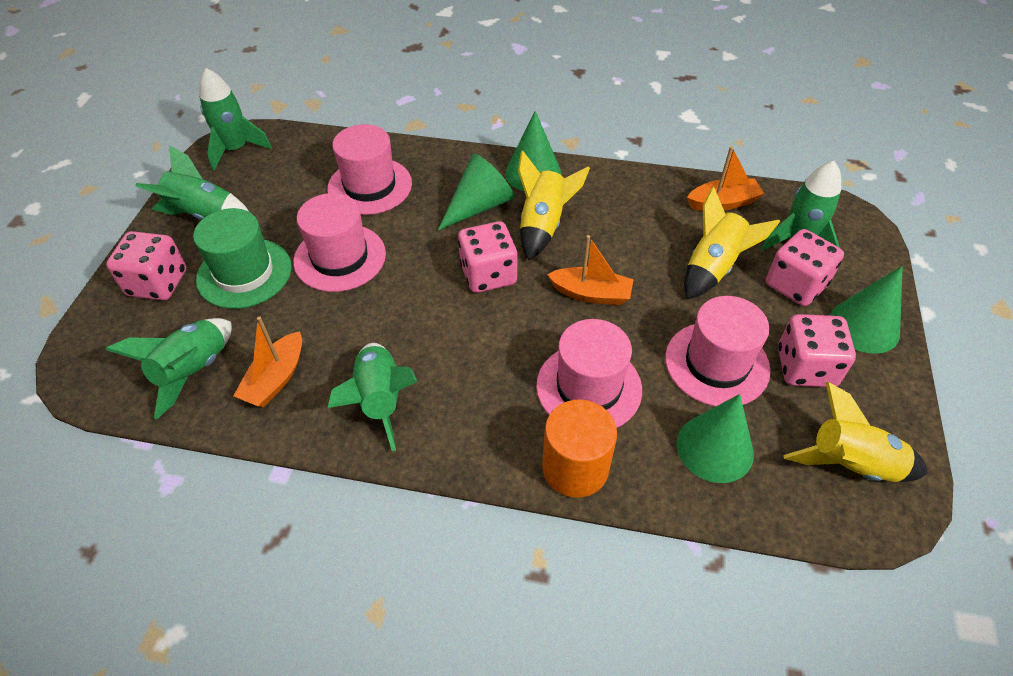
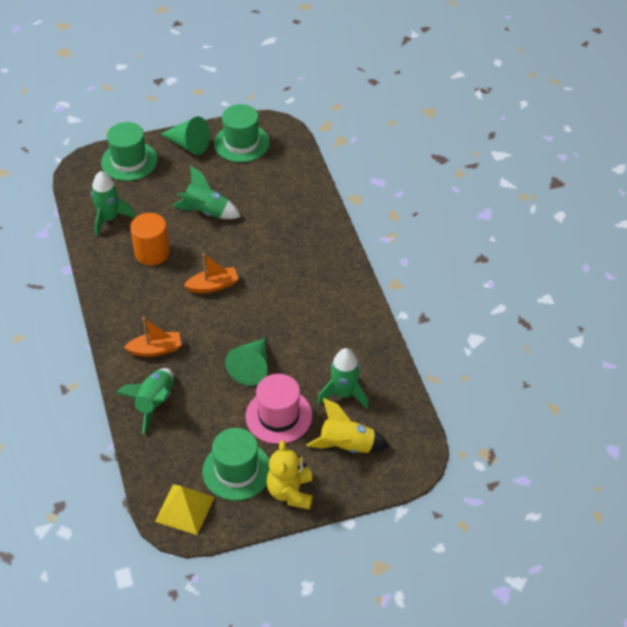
green cone: [438,154,515,231] [505,111,562,191] [676,394,754,483] [830,266,903,354] = 4 -> [161,116,210,155] [225,338,268,386] = 2
green hat: [193,208,291,309] = 1 -> [101,122,158,181] [202,428,270,501] [214,104,270,162] = 3
green rocket: [106,318,232,419] [136,145,249,220] [199,68,272,171] [327,343,417,451] [761,161,841,251] = 5 -> [91,171,135,236] [116,368,173,434] [172,166,241,219] [317,348,369,409] = 4
orange boat: [234,316,302,407] [547,235,634,305] [687,146,764,211] = 3 -> [124,317,181,357] [184,253,238,293] = 2
pink dice: [106,231,186,300] [458,221,518,293] [766,229,844,306] [778,314,856,387] = 4 -> none = 0
pink hat: [293,193,386,292] [327,124,412,215] [536,319,642,428] [665,296,771,407] = 4 -> [245,374,312,444] = 1
yellow pyramid: none = 0 -> [155,484,215,535] = 1
yellow rocket: [518,150,590,260] [684,186,780,300] [783,382,928,482] = 3 -> [307,398,389,453] = 1
yellow teddy bear: none = 0 -> [266,440,313,510] = 1

